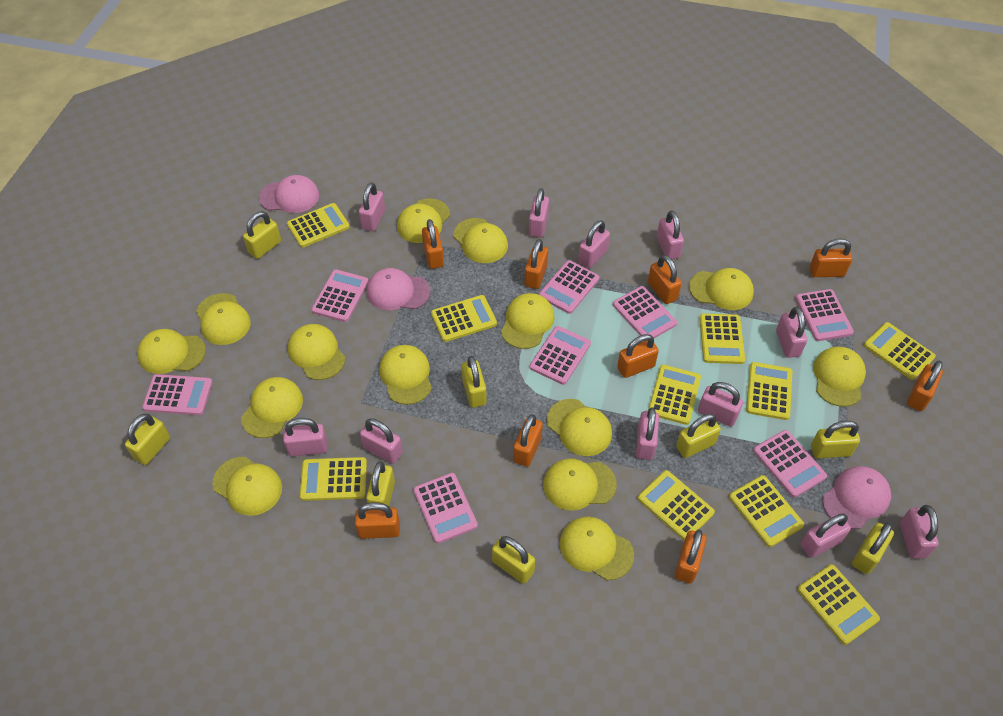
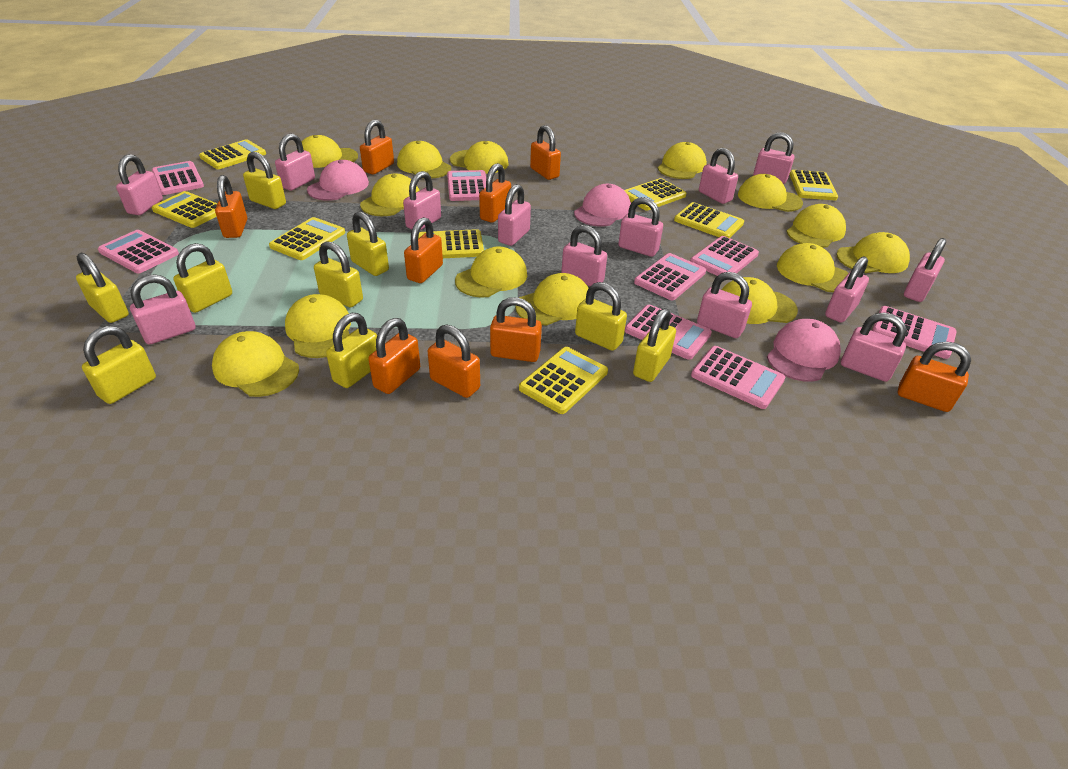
pink padlock: [283,418,328,456] [359,182,385,231] [360,418,403,464] [529,188,549,237] [578,220,610,268] [636,407,659,460] [657,210,684,259] [698,382,743,427] [776,307,807,358] [800,513,851,558] [900,505,939,559] = 11 -> [116,154,163,215] [130,274,195,344] [275,133,315,191] [403,171,441,230] [498,184,531,246] [561,225,607,286] [618,197,663,257] [697,272,752,338] [699,148,738,204] [753,132,794,184] [825,256,869,323] [841,312,907,382] [904,238,946,302] = 13
yellow calculator: [287,203,350,248] [300,457,367,501] [431,295,497,342] [638,470,715,540] [648,365,701,425] [700,313,745,364] [729,475,804,547] [746,362,792,420] [798,564,880,645] [864,322,936,380] = 10 -> [152,191,218,228] [199,139,266,169] [269,217,345,260] [418,229,484,258] [519,347,608,414] [624,178,686,211] [674,202,744,238] [789,170,838,200] = 8
yellow padlock: [125,414,170,465] [243,211,281,259] [366,461,395,506] [462,356,487,408] [492,536,535,584] [676,414,721,458] [811,421,860,458] [852,523,894,574] = 8 -> [76,253,129,323] [82,326,156,404] [173,243,232,313] [243,152,286,209] [314,241,363,307] [326,313,377,388] [347,211,389,276] [575,282,627,351] [633,308,676,382] = 9

